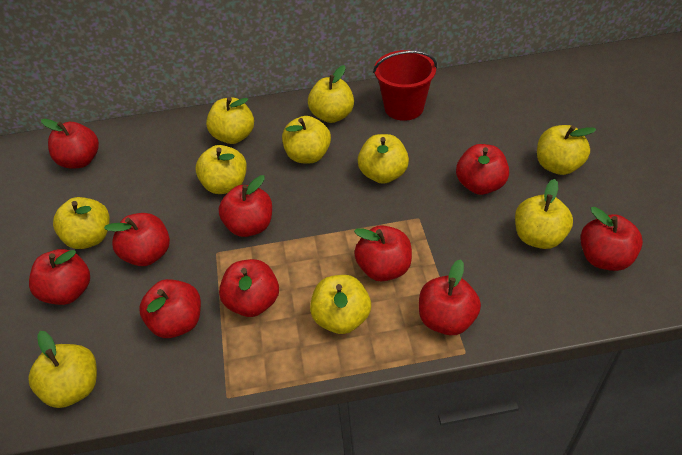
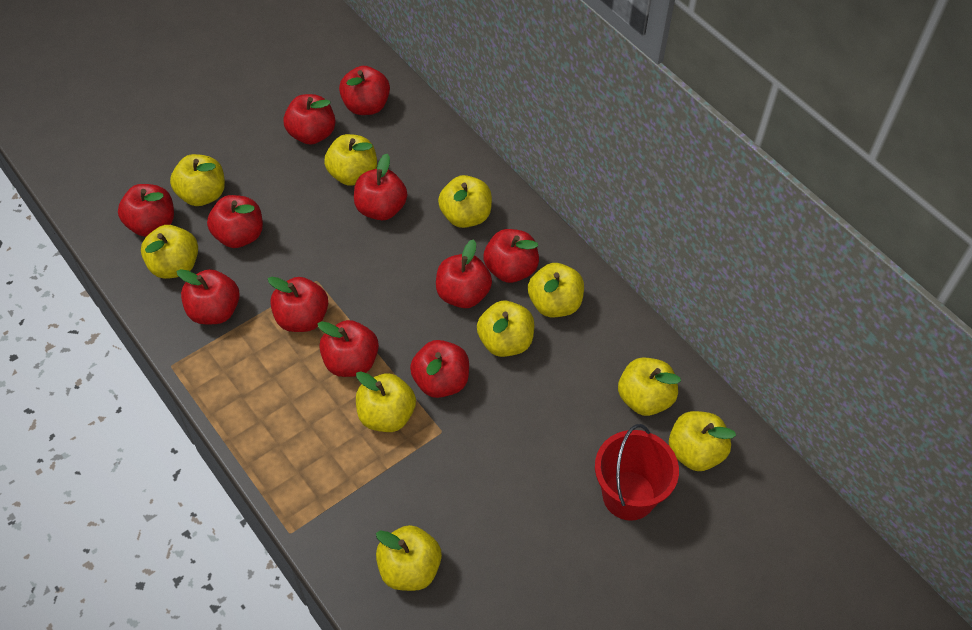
red apple: [29,249,90,305] [41,119,99,168] [104,213,170,266] [139,279,201,338] [219,175,272,237] [219,259,279,317] [354,225,412,281] [419,259,481,335] [456,144,509,195] [580,207,643,271] = 10 -> [118,184,174,237] [177,269,240,324] [207,195,263,248] [268,277,328,332] [283,94,336,145] [318,320,379,377] [339,66,390,115] [354,154,407,220] [410,340,469,398] [436,239,492,308] [483,229,539,283] = 11

